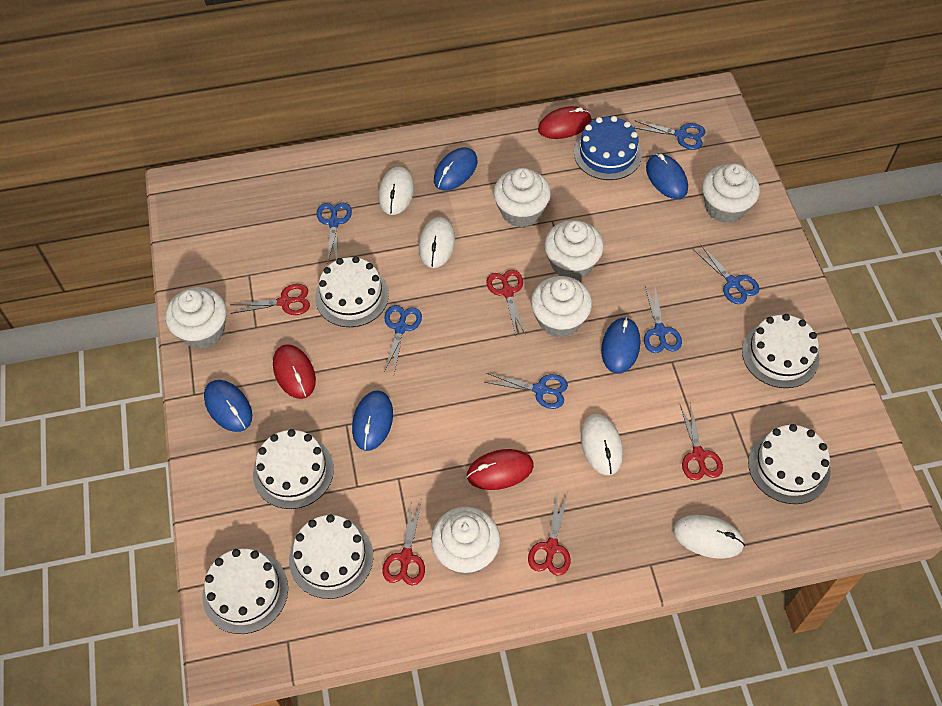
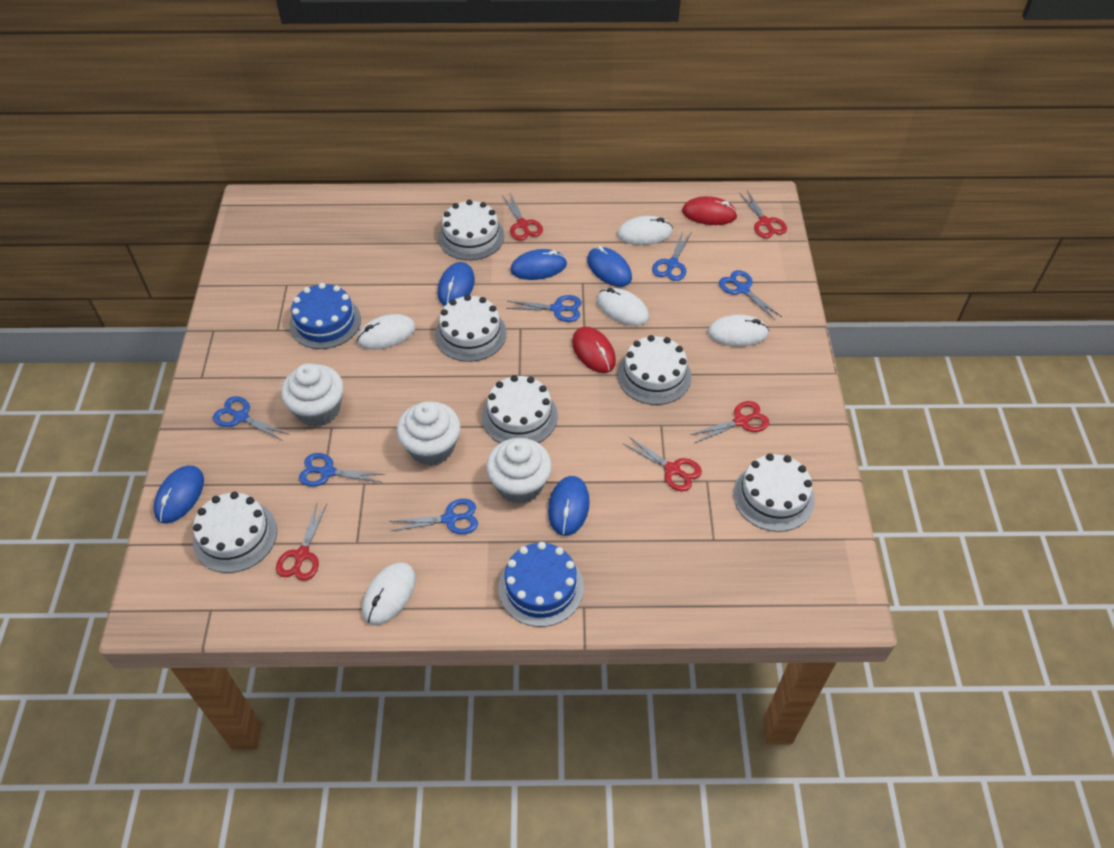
blue cake: [574,116,642,180] = 1 -> [289,283,361,349] [498,542,584,627] = 2
red mouse: [273,344,316,399] [467,449,534,490] [538,106,592,139] = 3 -> [572,326,616,373] [682,196,738,225] = 2
white cupcake: [165,287,227,349] [431,507,500,575] [494,168,551,227] [531,276,592,338] [544,220,604,280] [702,163,760,223] = 6 -> [281,363,344,427] [397,401,460,466] [486,438,552,504] = 3
white mouse: [378,167,414,215] [419,217,455,268] [581,414,623,475] [673,515,745,559] = 4 -> [357,314,416,350] [362,562,416,625] [597,288,649,326] [617,216,673,245] [708,315,769,347] = 5

